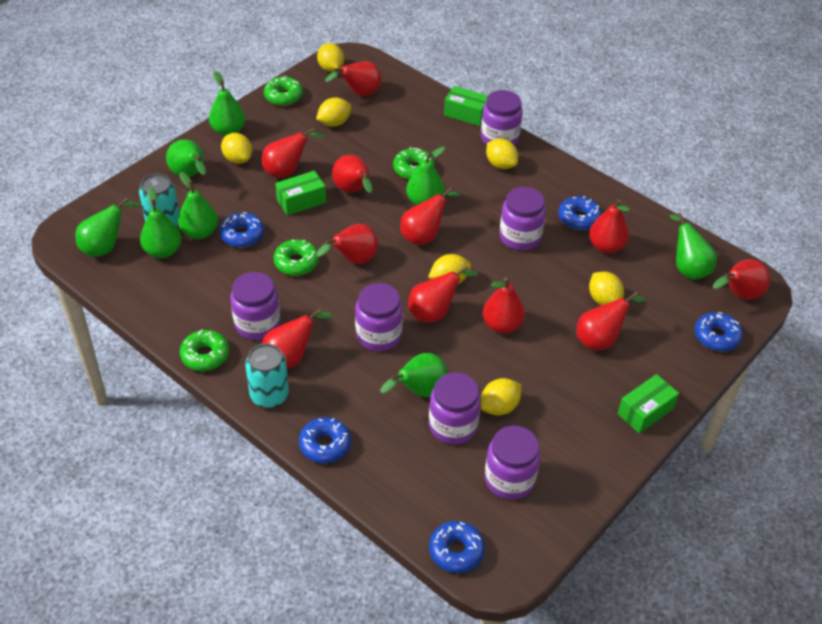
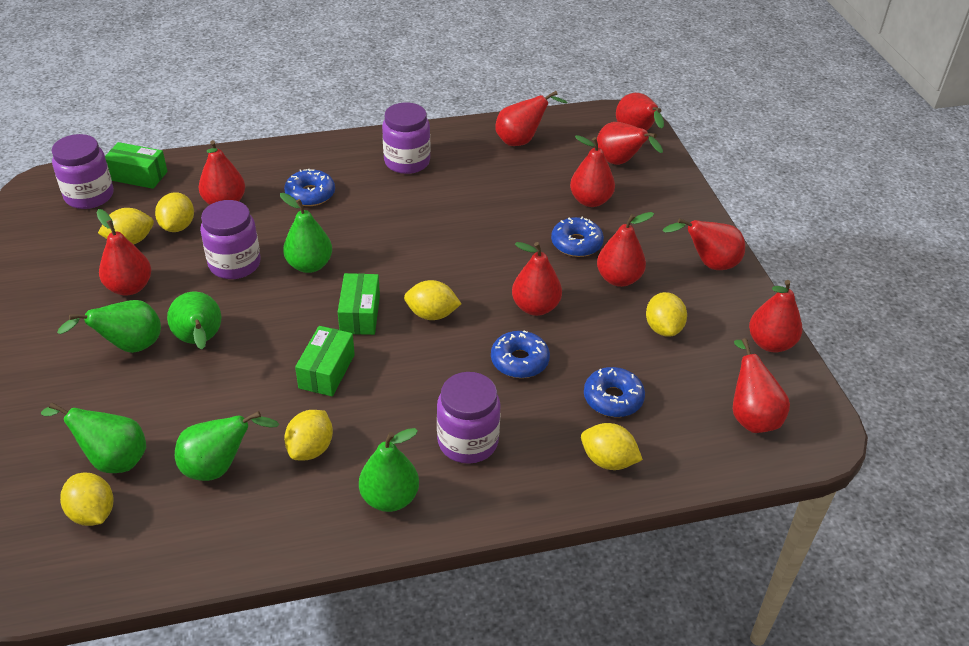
blue donut: [219,212,264,247] [299,417,351,463] [429,521,485,573] [558,196,602,230] [694,312,743,352] = 5 -> [284,169,335,206] [491,330,550,378] [551,216,604,257] [584,367,645,417] = 4
green donut: [180,330,229,371] [264,76,303,106] [273,239,319,276] [393,147,435,180] = 4 -> none = 0
green pear: [75,198,141,257] [140,187,181,258] [166,139,206,177] [178,172,218,239] [209,71,245,136] [380,353,448,397] [406,147,445,205] [670,213,717,280] = 8 -> [41,402,146,473] [57,300,161,353] [167,292,221,349] [175,411,279,481] [280,193,332,273] [359,428,419,512] = 6
purple jar: [231,272,280,340] [355,283,403,351] [429,372,481,444] [481,90,523,145] [485,425,541,500] [500,187,546,250] = 6 -> [52,134,114,209] [200,200,261,279] [382,103,431,174] [437,372,501,464] = 4
turquoise can: [139,174,179,226] [245,344,289,408] = 2 -> none = 0

